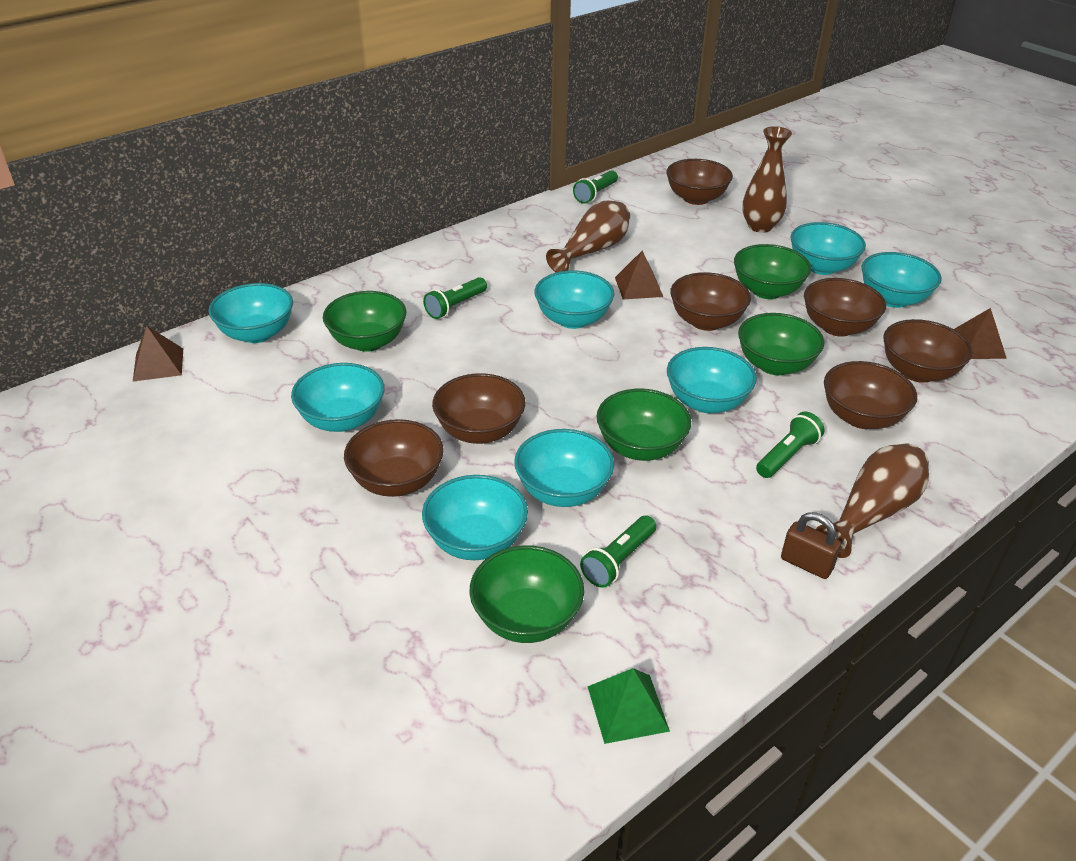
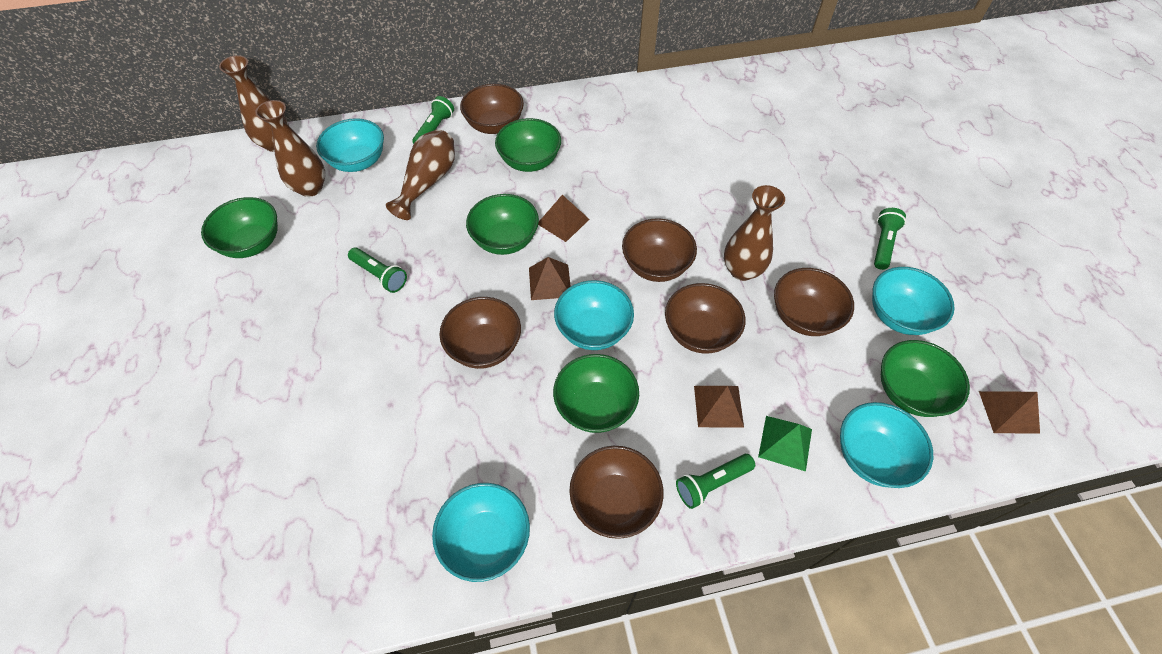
brown bowl: [344,419,444,497] [432,373,526,444] [666,159,733,205] [670,272,751,331] [804,278,886,337] [824,361,917,429] [883,319,973,383] = 7 -> [440,297,521,369] [460,84,524,134] [569,446,663,539] [622,218,697,282] [665,283,746,354] [774,268,854,336] = 6
brown padlock: [781,512,841,579] = 1 -> none = 0
brown pyramid: [133,326,183,382] [615,250,663,300] [954,308,1007,359] = 3 -> [529,257,571,300] [538,195,589,242] [694,386,744,428] [979,391,1040,434] = 4
brown vase: [546,200,630,272] [742,126,792,233] [816,443,929,558] = 3 -> [219,55,289,152] [255,100,325,197] [386,129,455,220] [724,185,785,281] = 4
turquoise bowl: [208,283,293,343] [291,363,384,432] [422,475,528,560] [514,429,614,507] [534,270,614,329] [667,347,757,413] [791,222,866,275] [862,252,942,308] = 8 -> [316,118,384,172] [432,483,530,582] [554,280,634,350] [840,402,933,488] [872,267,955,335] = 5

